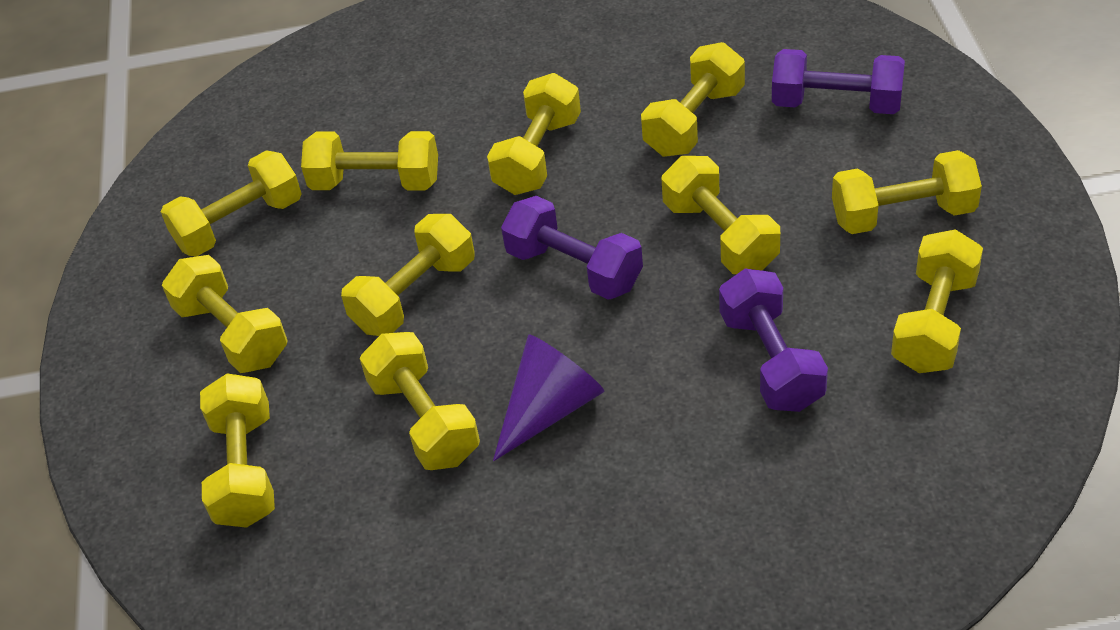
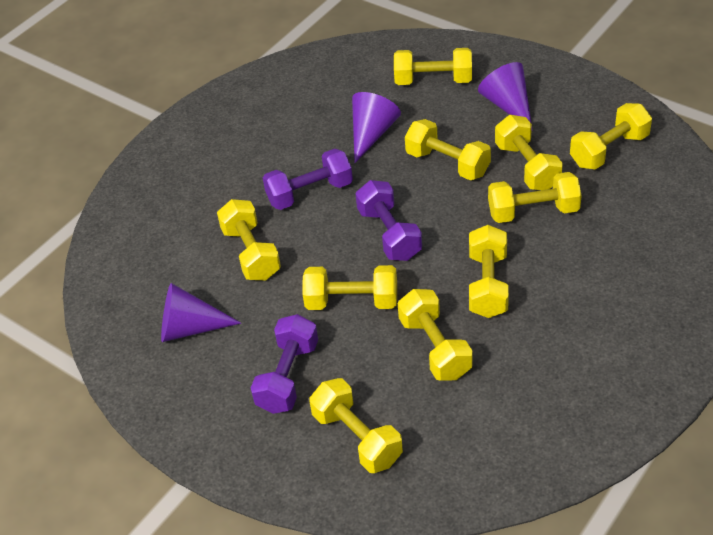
purple cone: [493,335,604,461] = 1 -> [161,283,241,342] [352,92,401,163] [478,62,533,131] = 3
yellow dumbbell: [161,150,302,257] [162,255,287,373] [200,373,275,528] [301,131,438,191] [341,214,475,336] [360,332,480,470] [487,73,581,195] [641,42,745,157] [662,156,780,274] [832,150,982,234] [891,229,983,373] = 11 -> [217,199,281,281] [302,265,397,310] [309,378,403,473] [394,48,472,85] [398,289,473,381] [405,119,491,180] [469,225,509,318] [488,172,582,223] [495,115,563,190] [570,103,652,170] = 10

